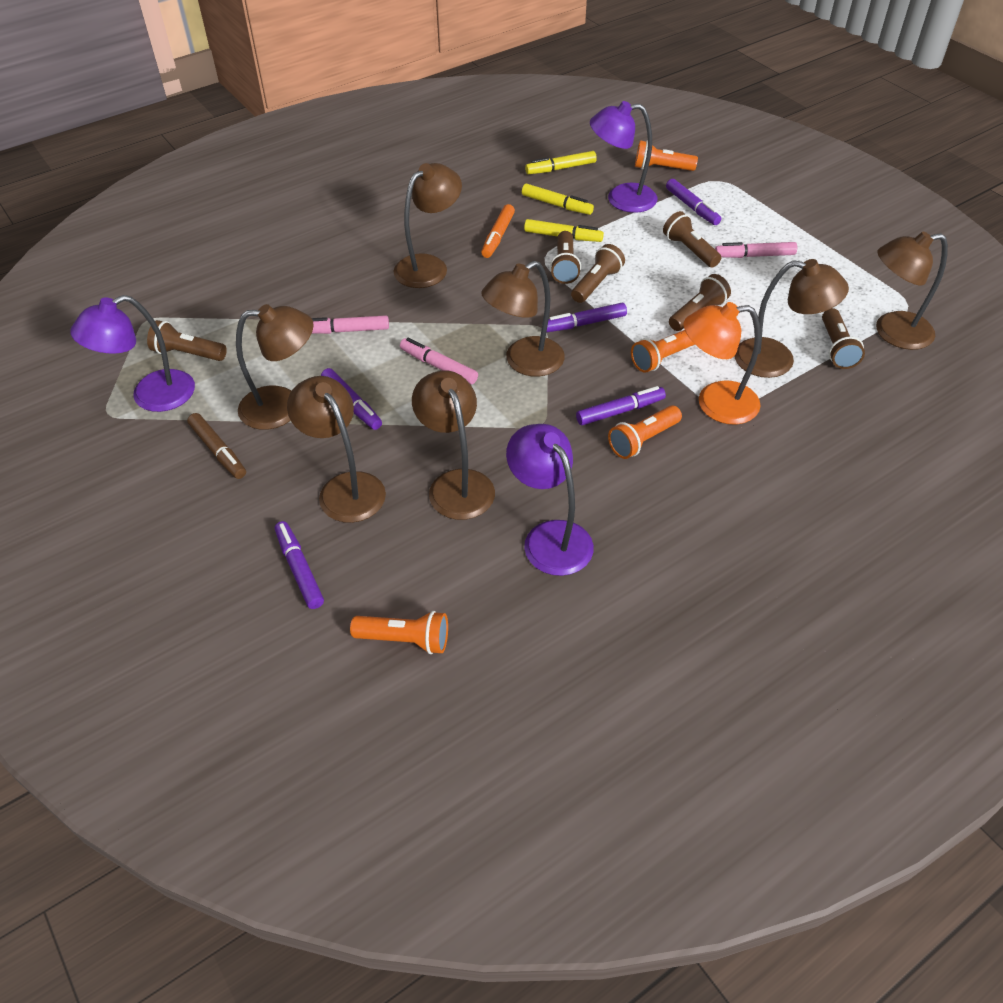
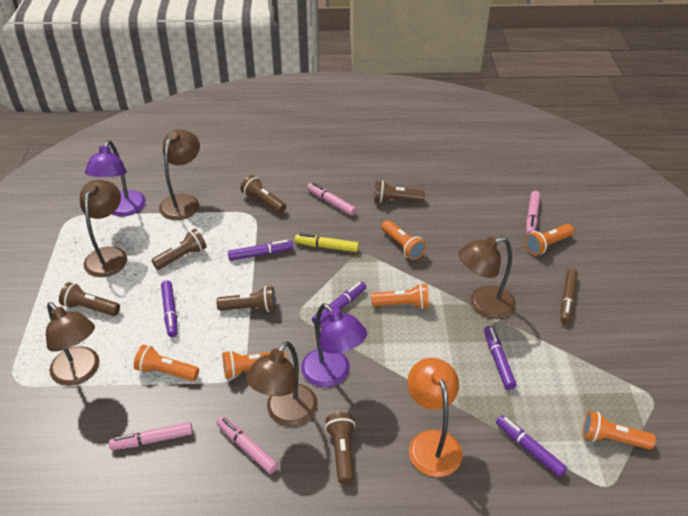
brown lamp: [236,304,314,430] [287,376,386,523] [394,163,462,288] [412,370,495,520] [481,261,565,376] [735,259,849,378] [876,232,948,350] = 7 -> [46,302,100,386] [80,180,127,277] [159,129,200,220] [246,341,318,426] [458,237,516,319] = 5
orange flashlight: [350,611,448,654] [608,405,682,459] [631,330,695,373] [635,140,698,171] = 4 -> [134,345,199,381] [223,350,286,379] [371,283,429,309] [382,220,426,260] [525,224,574,255] [582,411,656,450] = 6
orange marker: [481,204,515,258] = 1 -> none = 0
pink marker: [312,315,389,334] [400,338,478,384] [715,242,797,258] = 3 -> [109,422,193,450] [217,416,278,474] [307,182,357,216] [526,191,540,235] = 4
purple lamp: [70,295,195,412] [506,424,594,576] [590,101,658,213] = 3 -> [85,140,146,216] [301,303,367,387] = 2
yellow marker: [522,184,594,215] [524,219,604,242] [525,151,597,174] = 3 -> [295,233,359,252] = 1

